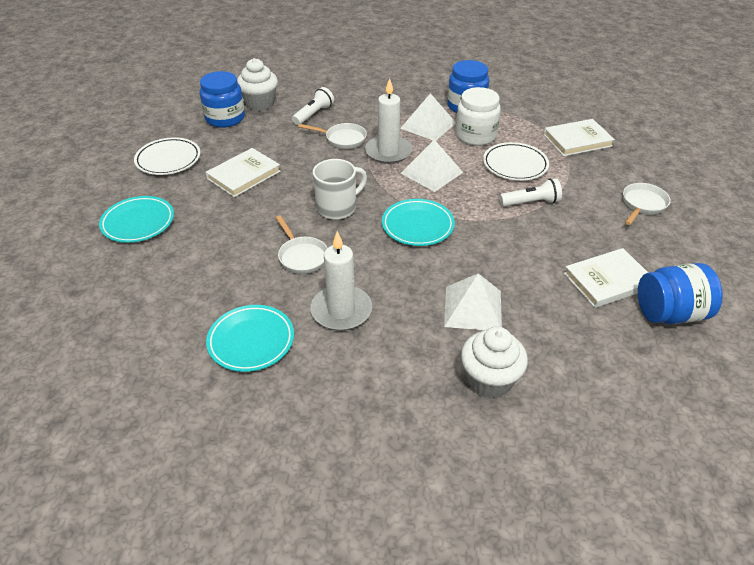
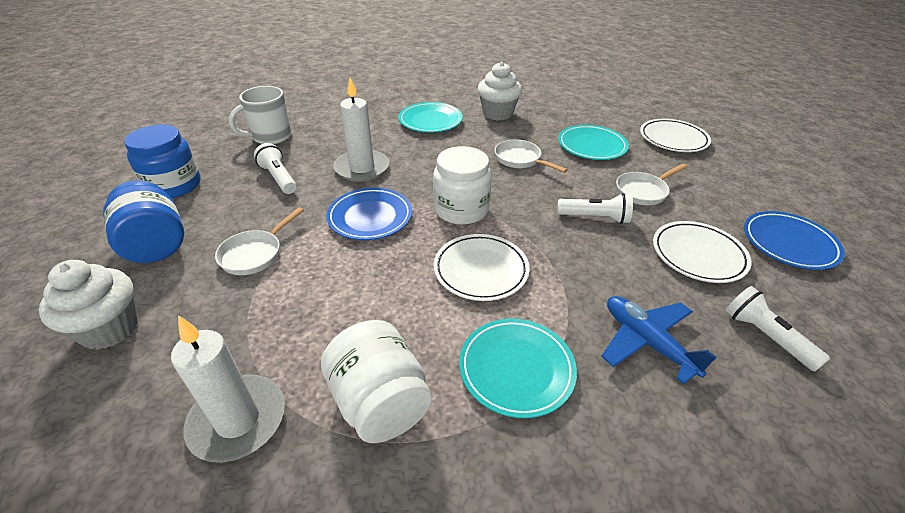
blue jar: [199,71,245,128] [447,60,489,113] [638,263,723,324] = 3 -> [103,180,184,263] [124,125,201,198] = 2
blue plane: none = 0 -> [601,296,716,385] = 1
blue plate: none = 0 -> [326,188,412,240] [744,211,845,270] = 2
white book: [206,148,281,197] [543,119,615,156] [564,248,648,308] = 3 -> none = 0
white flashlight: [292,87,334,125] [500,178,562,207] = 2 -> [254,143,297,194] [557,193,633,224] [725,286,830,372] = 3
white jar: [456,87,501,146] = 1 -> [321,320,432,443] [433,146,492,225] = 2
white plate: [134,137,200,175] [483,142,549,181] = 2 -> [434,234,530,301] [640,119,711,152] [653,221,751,283] = 3
white pyramid: [400,93,456,141] [400,139,463,192] [444,273,502,330] = 3 -> none = 0

